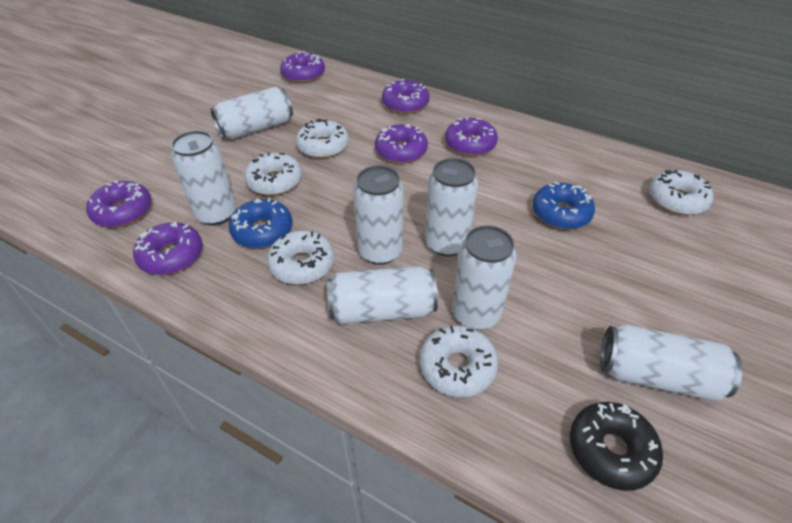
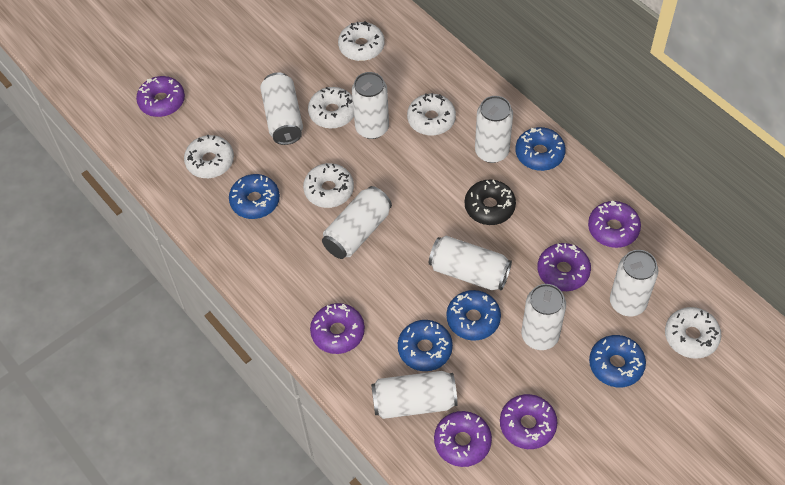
blue donut: [229,198,293,248] [533,182,595,229] = 2 -> [229,174,280,219] [398,320,453,371] [447,290,501,341] [516,127,566,171] [589,335,646,387] = 5
white can: [171,130,236,226] [211,87,293,139] [327,266,438,324] [353,166,404,265] [425,158,478,256] [452,225,517,330] [600,324,742,401] = 7 -> [260,72,303,145] [322,186,392,259] [352,72,389,139] [371,371,458,419] [429,236,512,291] [475,96,513,163] [521,284,566,350] [610,250,659,316] = 8
white donut: [244,152,302,195] [267,231,334,285] [296,119,349,158] [419,325,498,397] [649,170,713,215] = 5 -> [184,135,234,178] [303,163,354,208] [308,87,354,128] [338,21,385,61] [407,93,456,135] [665,307,721,359] = 6

